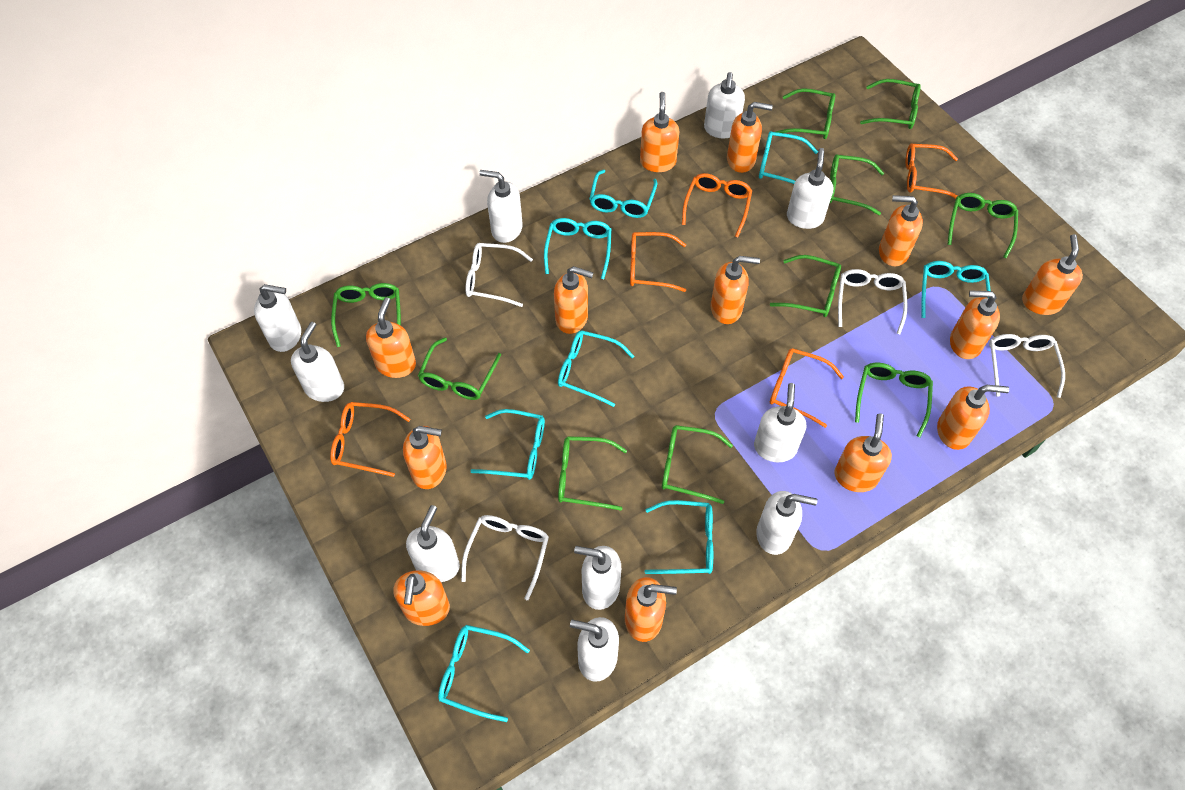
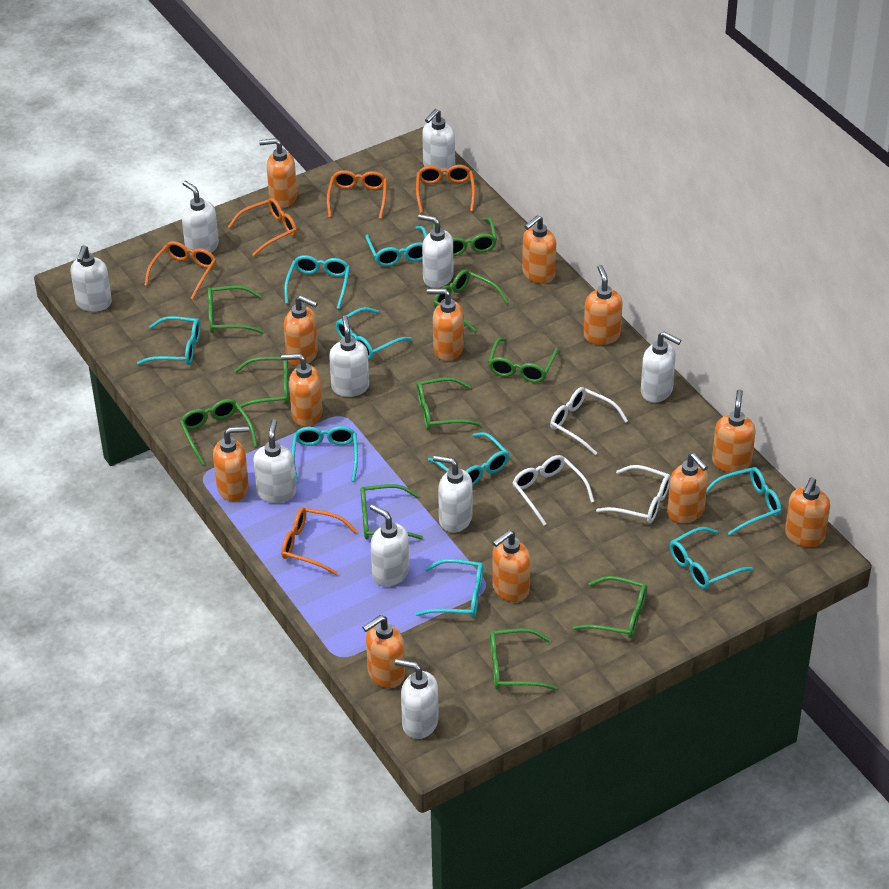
orange soap dispenser: [366,297,416,378] [393,570,450,626] [403,426,447,489] [554,266,594,334] [625,577,677,642] [640,92,679,172] [711,256,760,324] [727,102,773,173] [834,413,892,492] [879,195,923,266] [937,385,1009,450] [950,290,1000,359] [1022,234,1083,315] = 13 -> [213,426,249,501] [259,138,297,208] [281,354,323,427] [284,295,318,366] [362,615,405,688] [427,288,464,361] [492,530,530,602] [522,215,556,283] [584,265,622,345] [667,453,708,523] [712,389,756,473] [785,478,830,547] = 12
turquoise glasses: [438,625,530,722] [470,409,545,480] [544,218,612,279] [558,331,634,407] [589,170,657,218] [645,500,713,574] [759,131,818,184] [922,261,991,318] = 8 -> [137,316,201,365] [284,255,350,309] [291,426,358,483] [336,307,412,359] [365,226,427,266] [415,559,483,618] [428,432,509,486] [670,527,753,589] [706,467,782,536] = 9
white glasses: [461,515,549,600] [466,243,533,307] [838,269,907,334] [989,334,1065,398] = 4 -> [512,455,594,525] [550,387,628,455] [596,465,671,523] = 3

